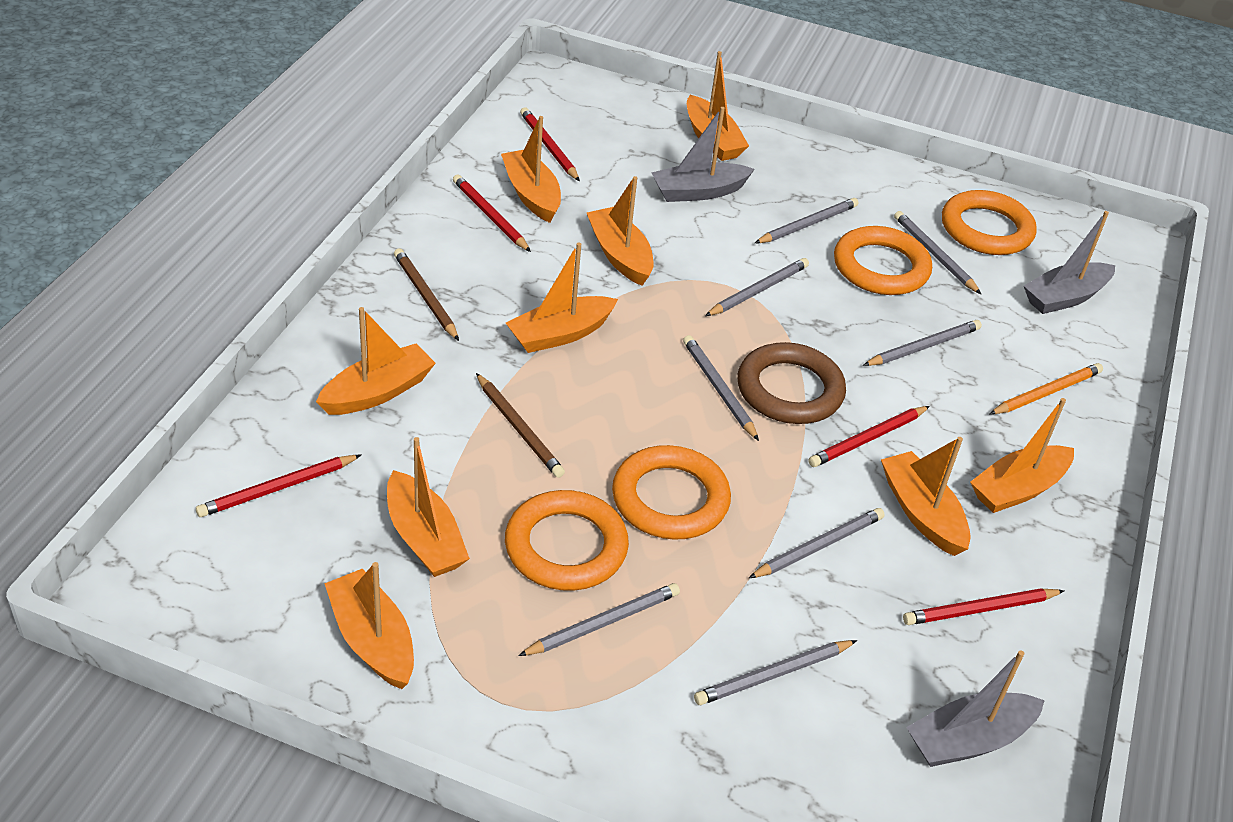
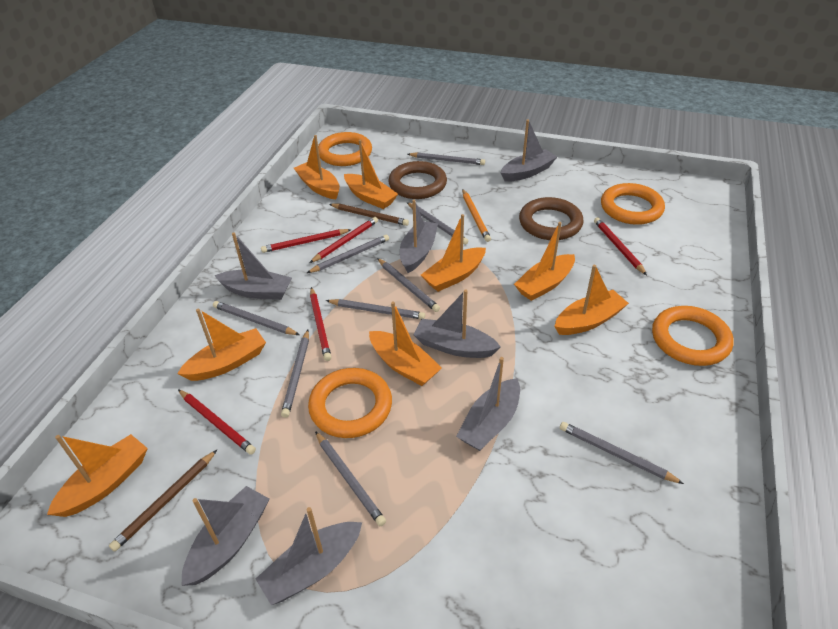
brown ring: [737,342,846,424] = 1 -> [388,161,447,199] [519,197,584,240] = 2
grey boat: [652,107,755,202] [906,650,1045,767] [1024,211,1115,314] = 3 -> [181,486,269,586] [214,232,292,300] [256,507,362,605] [400,200,438,273] [414,290,501,358] [456,357,520,451] [501,119,557,182] = 7
grey pencil: [518,583,680,656] [683,335,759,441] [694,640,857,705] [705,258,809,316] [749,508,885,578] [755,198,859,243] [863,320,982,366] [894,211,981,294] = 8 -> [213,301,300,335] [281,330,309,418] [307,234,389,273] [315,431,386,526] [326,299,425,319] [377,258,440,312] [407,202,468,245] [408,152,485,165] [560,422,684,484] = 9
orange boat: [316,307,436,415] [324,562,414,689] [387,437,470,577] [501,116,561,223] [506,243,618,353] [587,176,654,286] [687,51,749,161] [881,437,971,556] [970,398,1074,513] = 9 -> [47,434,148,517] [177,309,266,381] [294,135,340,199] [344,139,398,209] [369,301,442,386] [421,214,486,292] [514,222,575,301] [554,265,629,335] = 8

